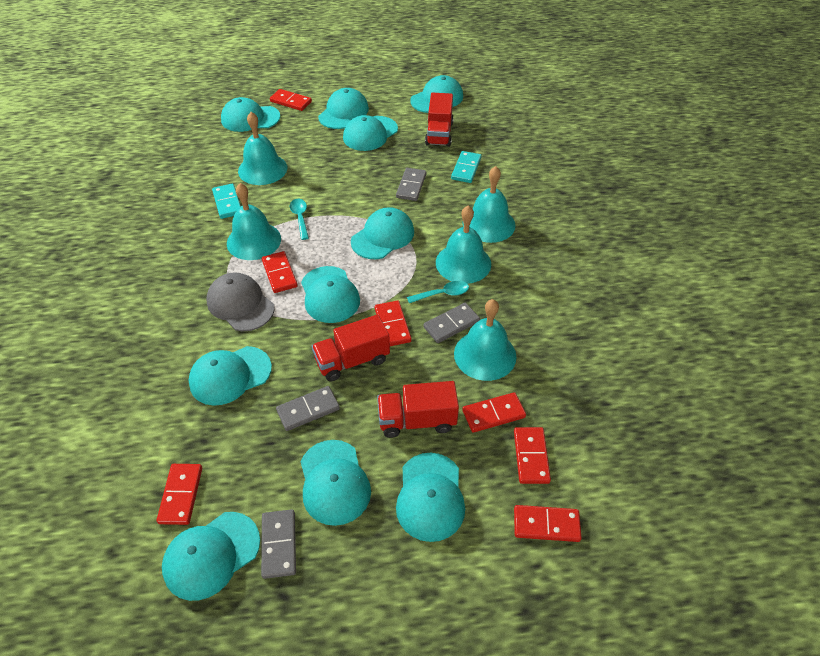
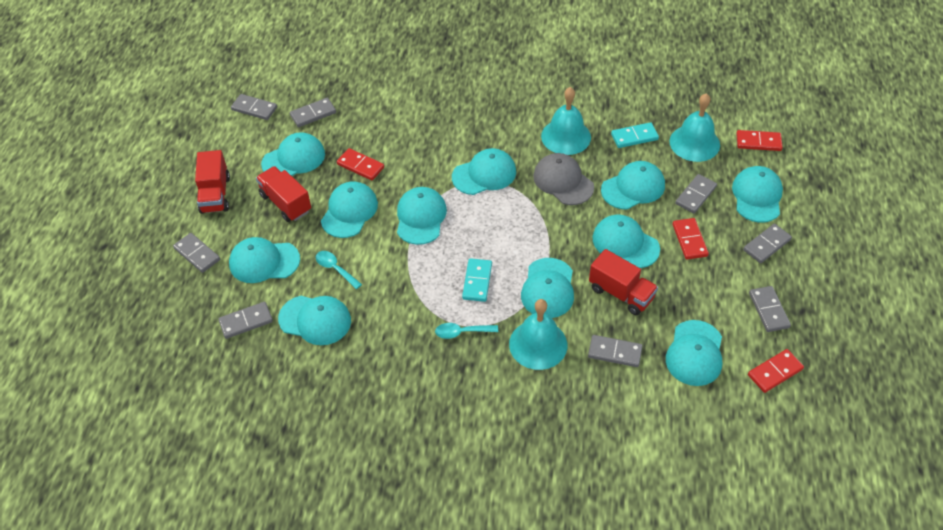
grey domino: [261,509,296,579] [276,386,340,431] [396,168,426,201] [423,303,480,343] = 4 -> [173,233,220,273] [218,302,273,339] [231,94,277,120] [290,98,336,127] [588,335,642,367] [675,174,717,213] [743,224,792,263] [749,286,791,332] = 8
red domino: [157,464,202,525] [262,251,298,293] [270,89,312,111] [375,301,411,346] [462,392,526,433] [514,427,551,484] [514,505,582,542] = 7 -> [337,148,384,181] [672,218,709,260] [736,130,783,151] [748,349,804,393] = 4
turquoise bell: [227,183,281,260] [238,112,287,185] [436,205,491,284] [454,299,517,381] [462,166,516,243] = 5 -> [509,299,567,370] [541,87,591,155] [669,93,720,162] = 3
turquoise cap: [162,512,260,601] [189,346,272,406] [221,97,280,132] [301,266,360,323] [301,440,371,526] [318,88,369,129] [343,115,398,151] [351,207,414,259] [396,453,465,542] [410,75,463,113] = 10 -> [229,237,300,283] [261,132,325,176] [278,296,351,345] [321,181,378,238] [397,187,447,245] [452,148,516,195] [521,258,574,318] [593,215,660,268] [601,161,665,210] [666,320,722,386] [732,166,783,222] = 11

